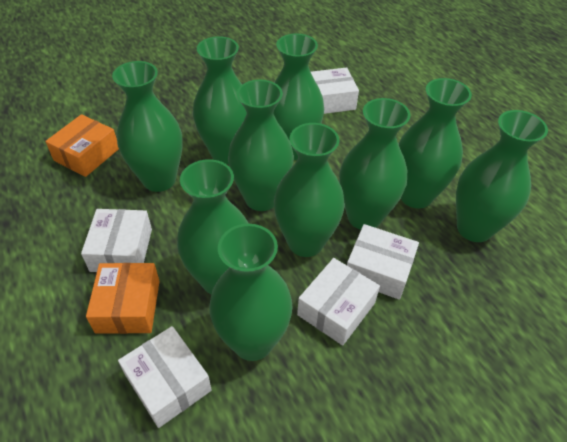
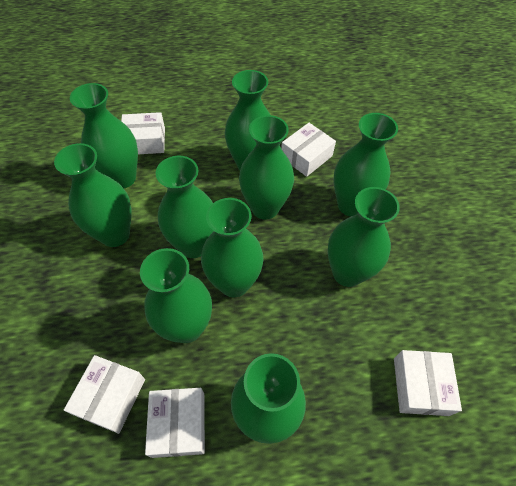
orange box: [45,114,119,177] [86,263,160,334] = 2 -> none = 0

